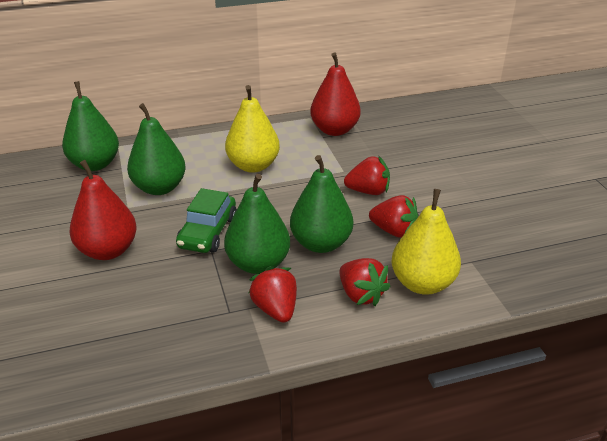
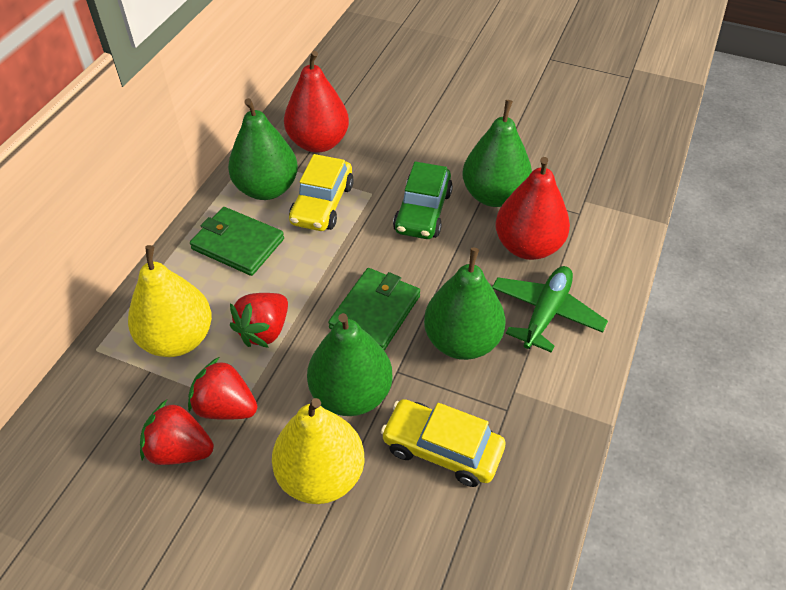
green plane: none = 0 -> [492,266,608,353] = 1
green wallet: none = 0 -> [190,207,284,276] [328,268,420,351] = 2
red strawberry: [249,266,297,323] [339,258,391,306] [344,156,390,195] [369,195,418,238] = 4 -> [140,400,214,465] [188,357,257,420] [230,293,288,348] = 3
yellow car: none = 0 -> [289,154,354,231] [381,399,505,487] = 2

